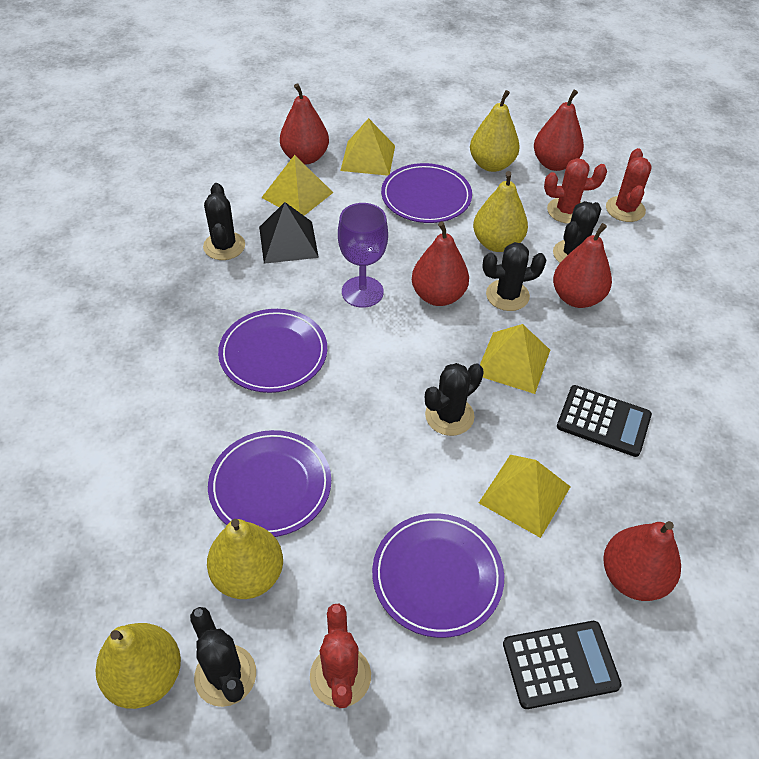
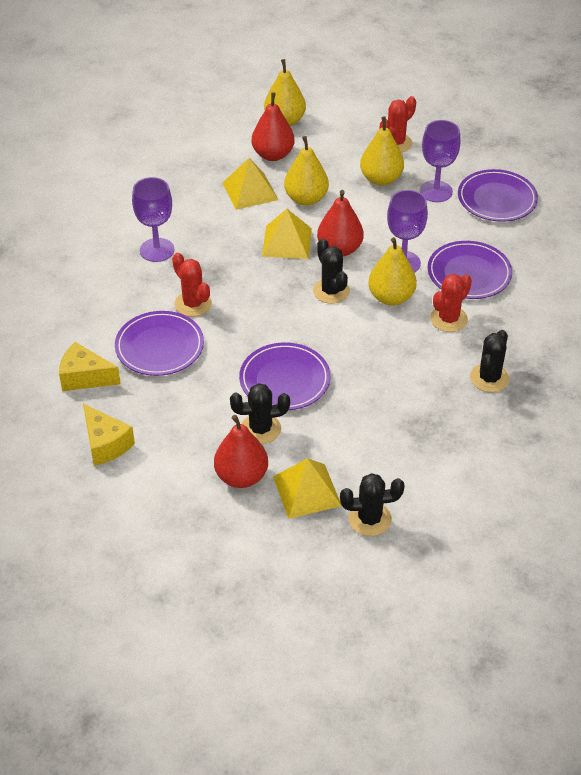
black cactus: [190,607,256,707] [203,183,245,260] [425,363,484,436] [482,242,546,311] [553,201,601,263] = 5 -> [230,383,290,444] [313,238,350,304] [340,473,405,536] [470,330,509,392] = 4
black calculator: [503,621,622,709] [557,385,652,457] = 2 -> none = 0
black pyramid: [259,202,319,264] = 1 -> none = 0
purple goblet: [338,203,388,308] = 1 -> [132,177,174,262] [387,190,428,273] [420,120,461,202] = 3
red pear: [280,83,329,164] [412,221,469,306] [534,90,584,171] [553,223,612,308] [603,521,681,601] = 5 -> [214,415,268,488] [252,92,294,161] [317,190,364,256] = 3
yellow cheese: none = 0 -> [59,342,121,391] [83,404,135,466] = 2
yellow pyramid: [261,155,333,216] [340,118,395,176] [479,455,571,538] [480,324,550,394] = 4 -> [223,158,278,210] [262,209,312,259] [273,458,342,519] = 3

